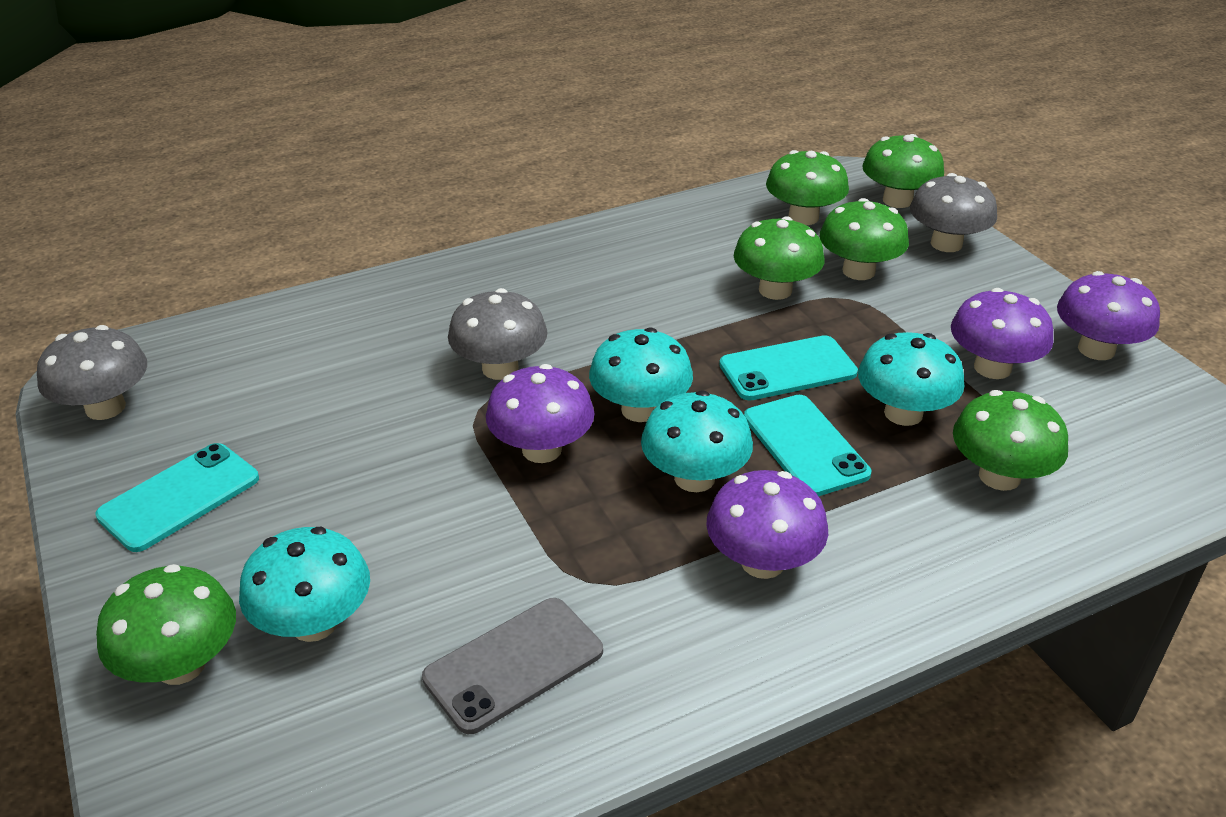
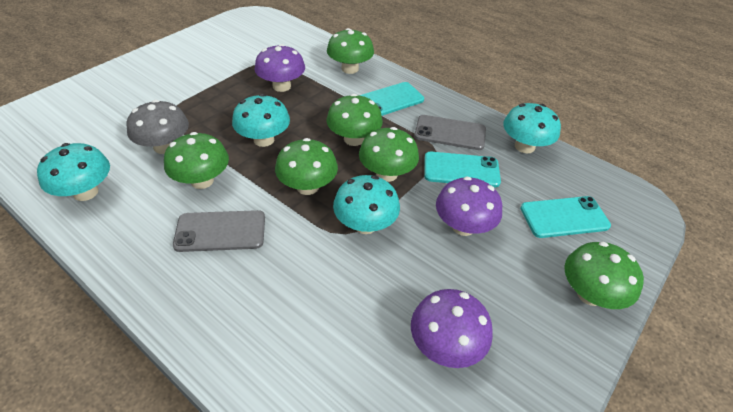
grey mushroom: [37,325,147,420] [448,288,547,380] [910,173,997,252] = 3 -> [126,100,189,154] = 1
grey phone: [422,598,603,734] = 1 -> [173,210,265,252] [414,115,486,150] = 2
purple mushroom: [486,364,595,463] [706,470,828,579] [951,288,1053,379] [1057,271,1160,360] = 4 -> [255,44,305,92] [411,289,493,368] [436,176,502,236] = 3

